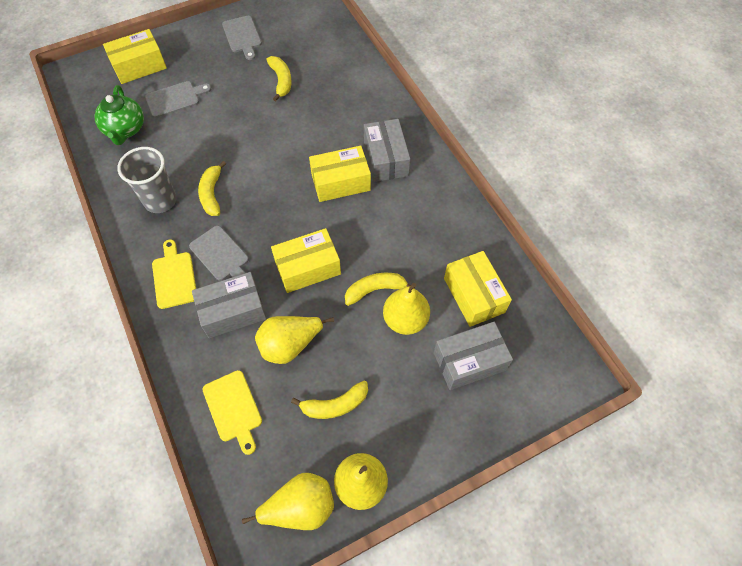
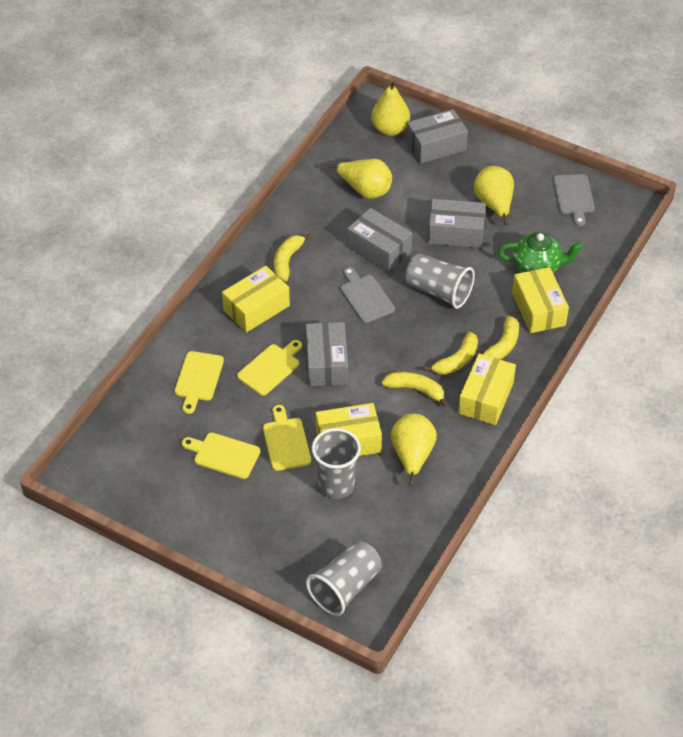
grey box: [192,272,267,338] [364,119,410,182] [434,322,513,390] = 3 -> [306,322,348,386] [347,208,412,272] [406,109,468,164] [428,199,485,248] = 4
grey cup: [117,147,176,213] = 1 -> [306,541,382,616] [312,428,361,499] [405,253,475,309] = 3
grey cutting board: [145,81,211,118] [189,226,249,281] [222,16,262,60] = 3 -> [340,267,395,323] [553,174,595,226] = 2
yellow cutting board: [152,240,196,309] [202,370,262,455] = 2 -> [175,351,224,414] [182,432,261,479] [237,340,302,396] [263,405,311,471] = 4

